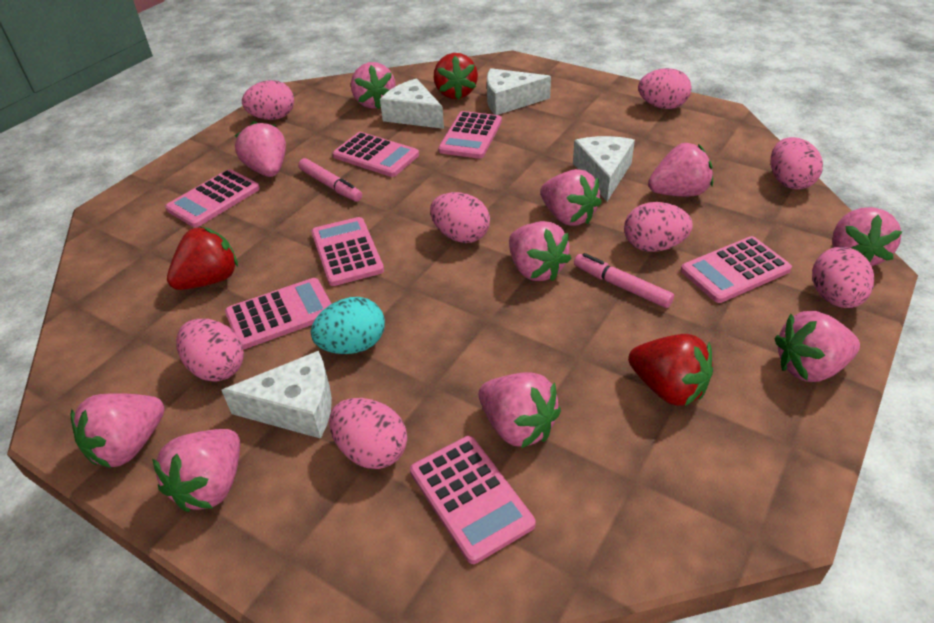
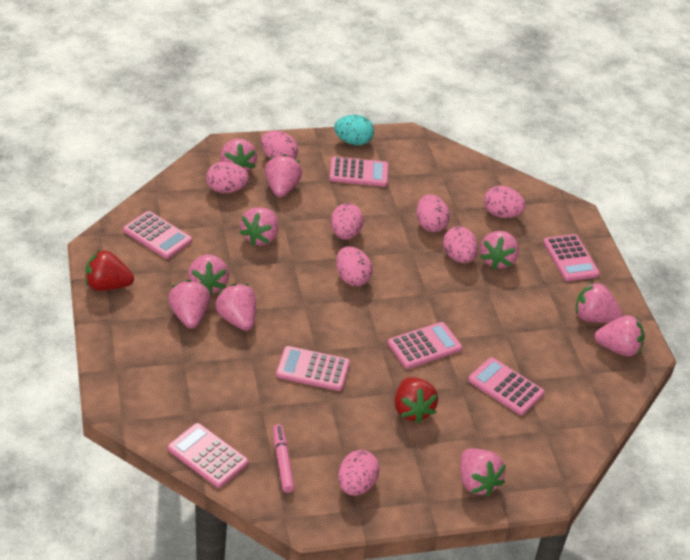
pink marker: [298,158,362,202] [574,253,674,308] = 2 -> [273,424,295,493] = 1
red strawberry: [167,227,238,290] [434,53,478,100] [628,334,713,407] = 3 -> [85,250,134,291] [394,377,438,423] = 2
white cheese: [222,351,332,439] [380,78,444,129] [487,68,551,115] [573,136,635,201] = 4 -> none = 0

